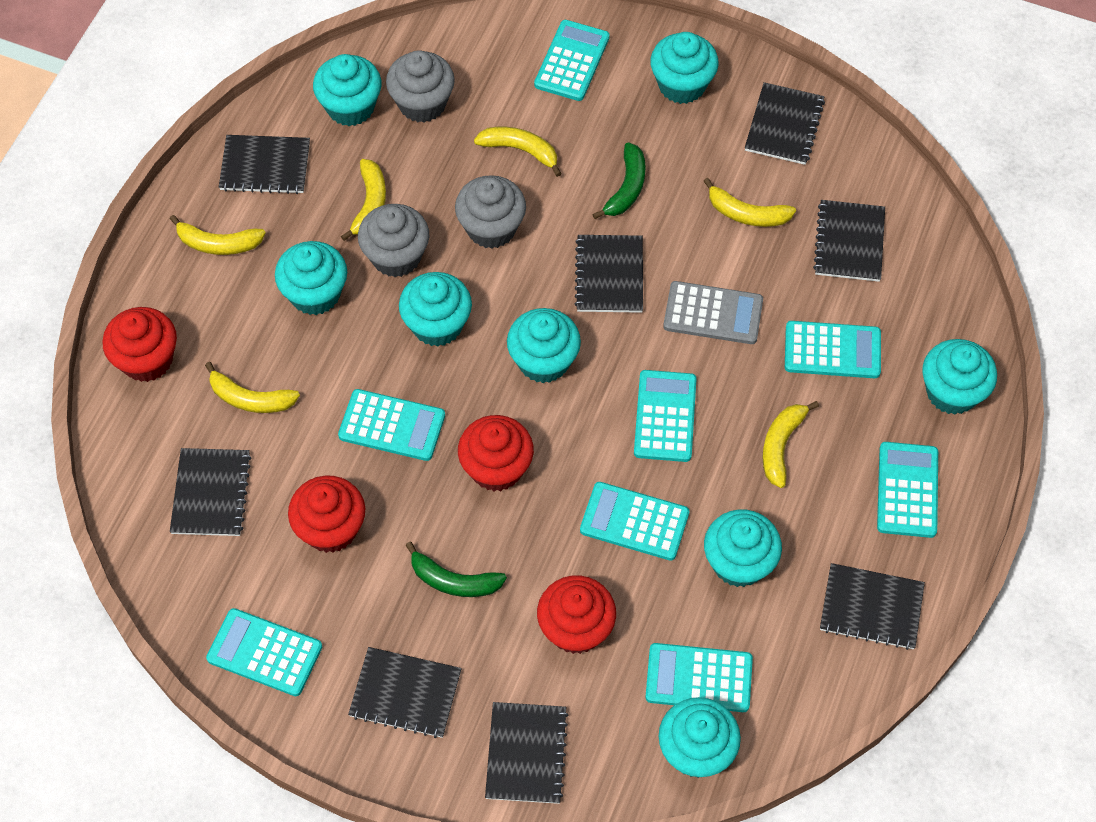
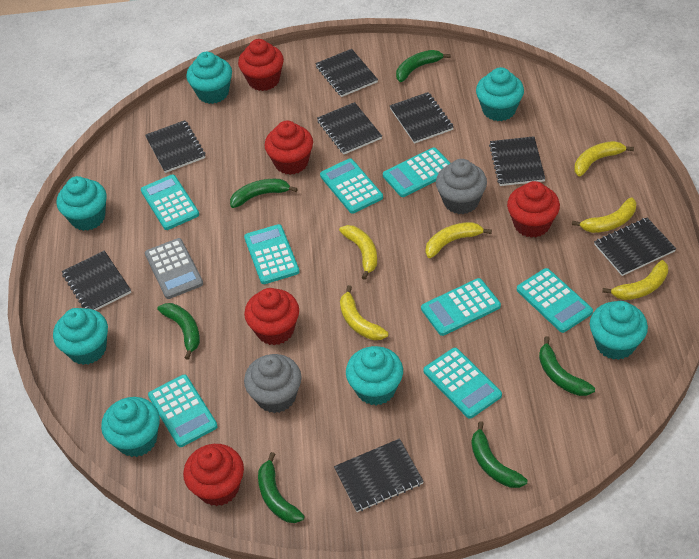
green banana: [406,542,507,597] [592,142,646,219] = 2 -> [157,303,200,360] [230,179,298,208] [258,452,305,523] [396,50,451,82] [471,421,528,488] [539,336,595,396] = 6
grey cupcake: [358,204,429,277] [386,50,455,123] [455,175,526,249] = 3 -> [244,354,301,413] [436,159,487,214] = 2
red cupcake: [102,307,177,382] [288,476,365,553] [458,415,534,491] [537,575,616,654] = 4 -> [183,444,244,506] [238,39,284,91] [244,288,299,345] [264,121,313,175] [507,181,560,238] = 5
turquoise cupcake: [275,241,347,315] [313,54,381,126] [399,272,472,347] [507,308,581,383] [650,32,719,104] [659,697,741,778] [704,510,782,587] [922,339,997,414] = 8 -> [53,308,108,365] [57,176,107,231] [101,397,160,457] [186,52,232,104] [346,346,403,405] [476,67,524,121] [590,301,648,360] = 7

